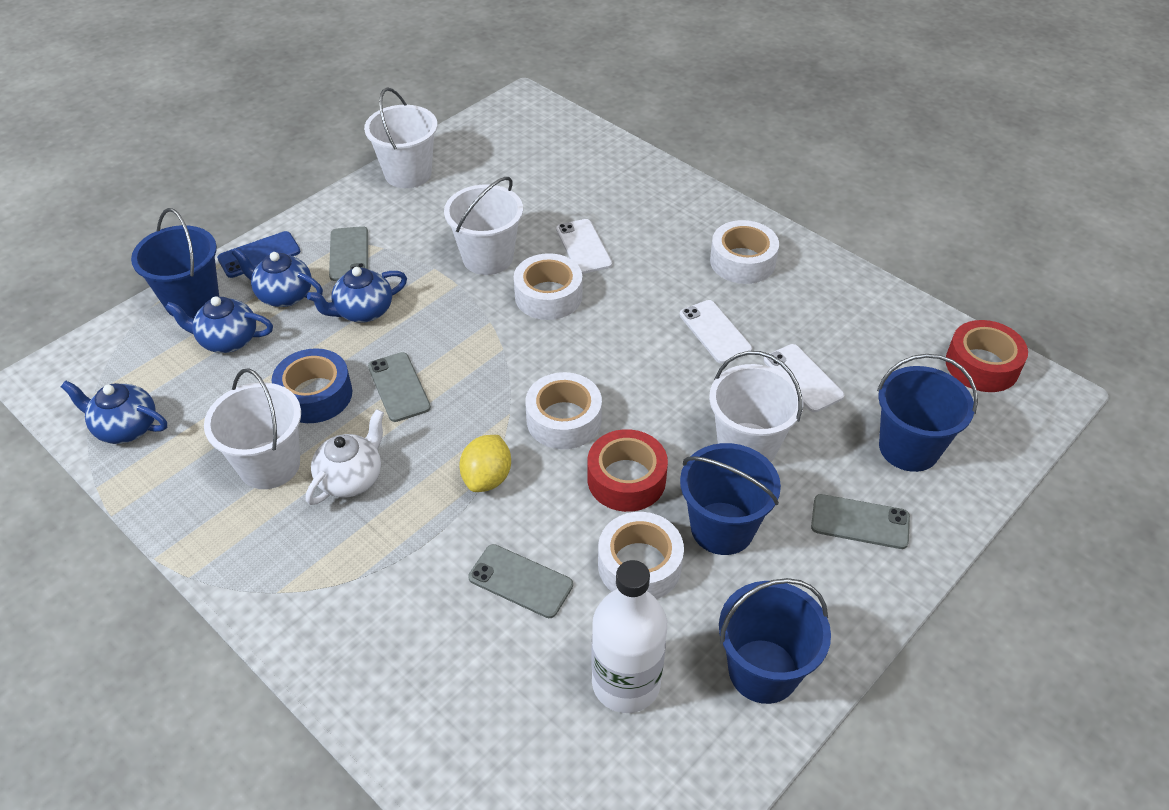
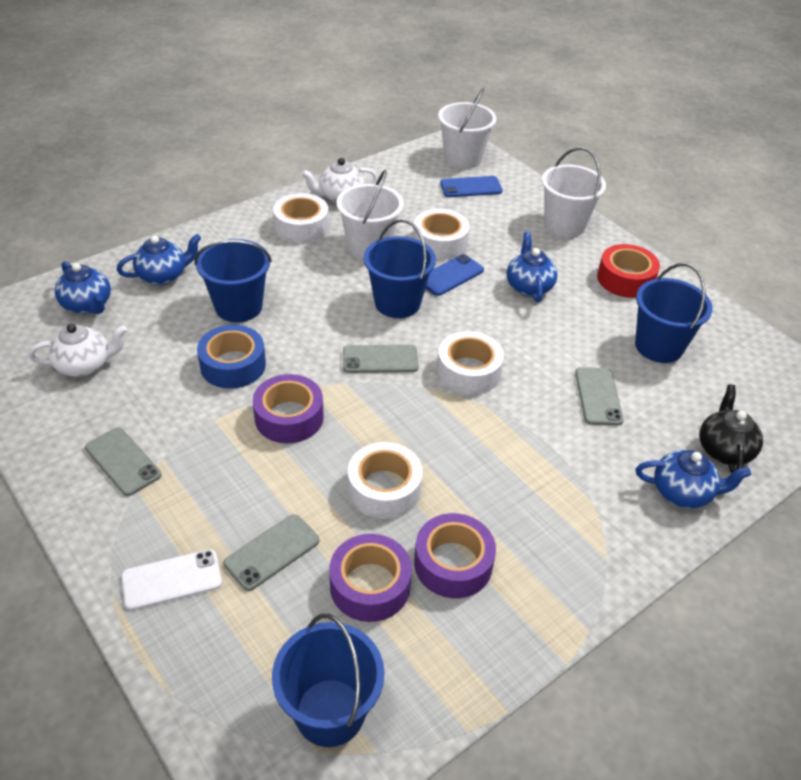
black teapot: none = 0 -> [700,385,763,474] = 1
blue phone: [217,231,300,278] = 1 -> [426,254,484,296] [440,176,503,197] = 2
purple tape: none = 0 -> [253,374,324,443] [329,534,412,622] [414,513,496,598] = 3
red tape: [588,429,668,512] [946,320,1028,392] = 2 -> [597,244,660,298] = 1
white bottle: [591,560,667,713] = 1 -> none = 0
white bucket: [204,368,301,489] [364,87,438,188] [444,177,523,275] [709,351,803,462] = 4 -> [337,170,404,259] [438,88,497,169] [542,147,606,237] = 3
white phone: [556,219,612,274] [680,300,752,364] [764,344,844,412] = 3 -> [121,549,222,610] = 1
white teapot: [306,409,384,505] = 1 -> [29,324,127,377] [302,158,377,203] = 2
yellow lemon: [459,435,511,492] = 1 -> none = 0

